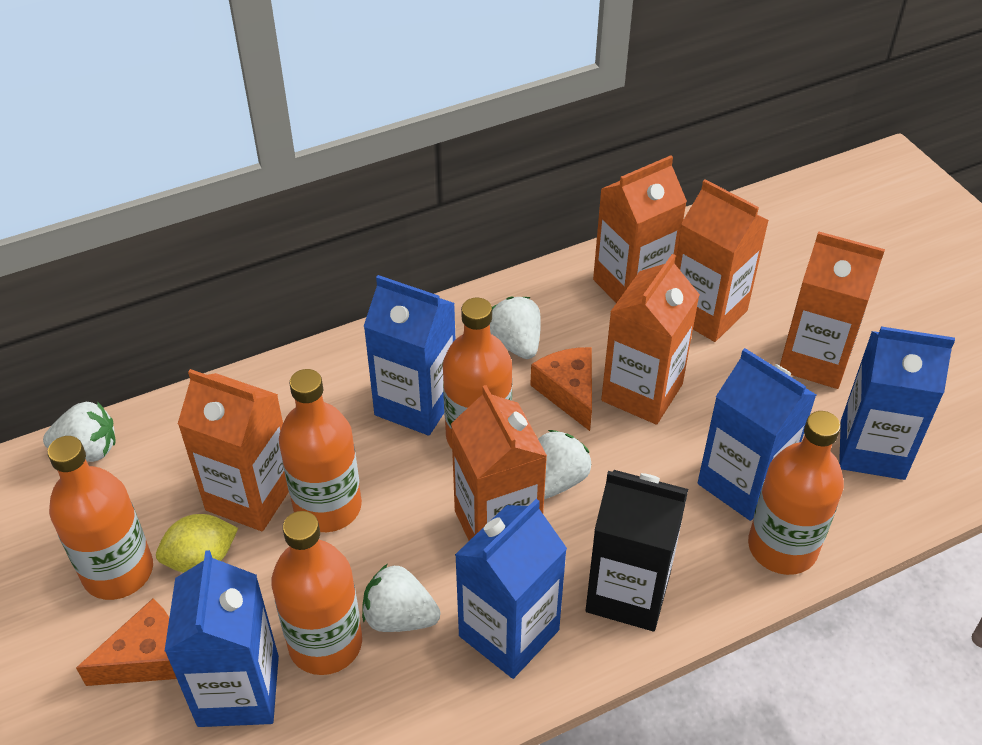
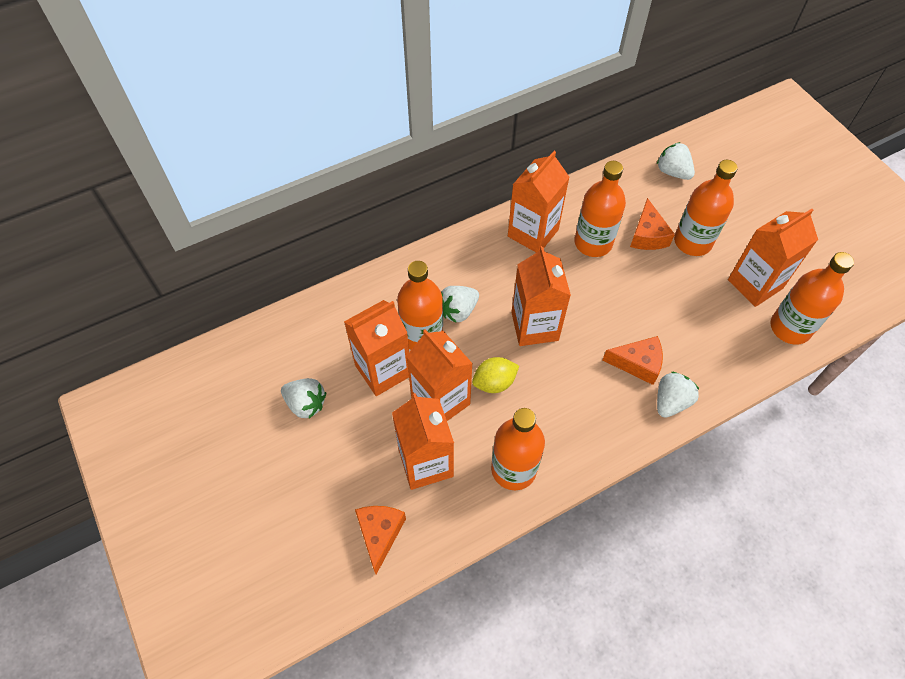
black carton: [586,470,688,631] = 1 -> none = 0
blue carton: [165,550,279,727] [363,275,455,436] [455,499,567,679] [698,348,816,521] [839,326,955,480] = 5 -> none = 0
orange cheese: [76,598,177,686] [530,347,592,431] = 2 -> [355,506,406,575] [603,336,663,385] [630,198,675,250] = 3

